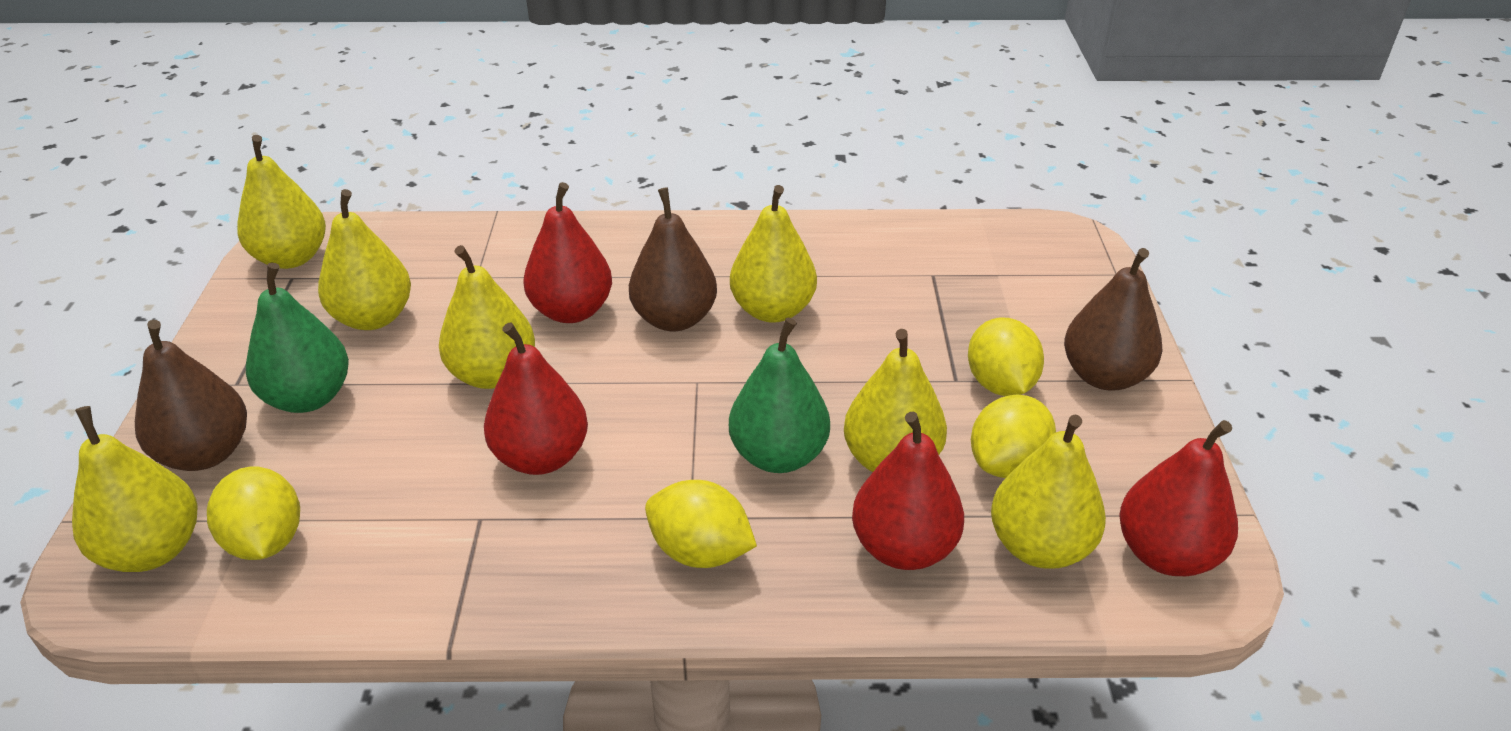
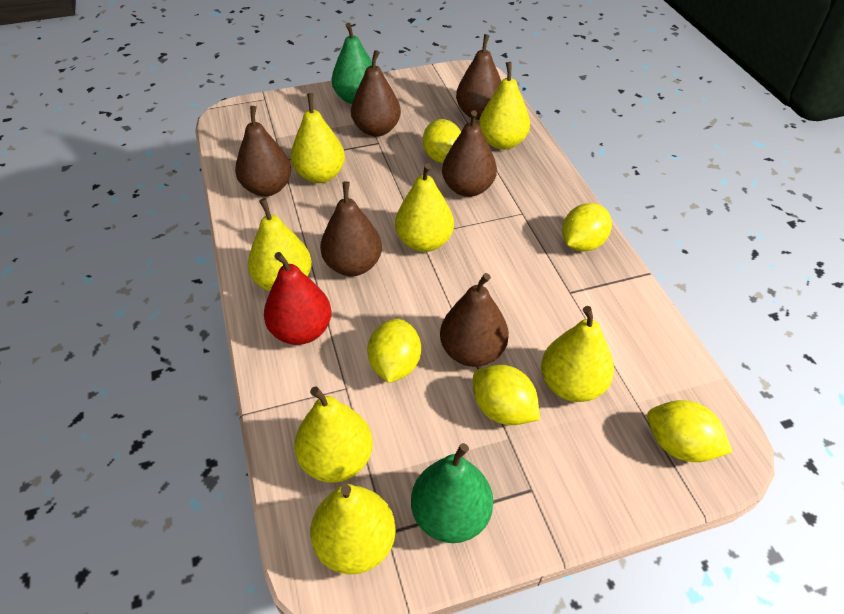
brown pear: [135,320,247,471] [629,187,717,331] [1064,248,1162,391] = 3 -> [235,106,291,196] [320,181,382,276] [351,50,401,137] [440,273,509,367] [442,110,497,197] [456,34,501,120] = 6
red pear: [484,323,588,475] [523,182,612,323] [852,412,964,570] [1119,420,1238,576] = 4 -> [264,252,332,345] = 1
yellow lemon: [207,467,300,560] [645,480,757,568] [968,318,1044,396] [971,394,1056,478] = 4 -> [367,319,421,383] [423,119,461,163] [473,365,540,425] [562,203,612,251] [647,400,733,462] = 5

